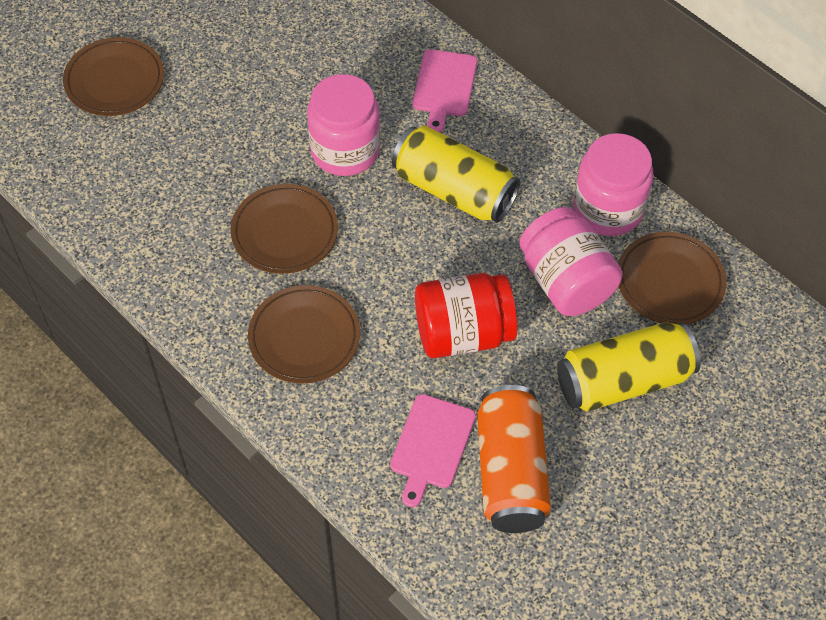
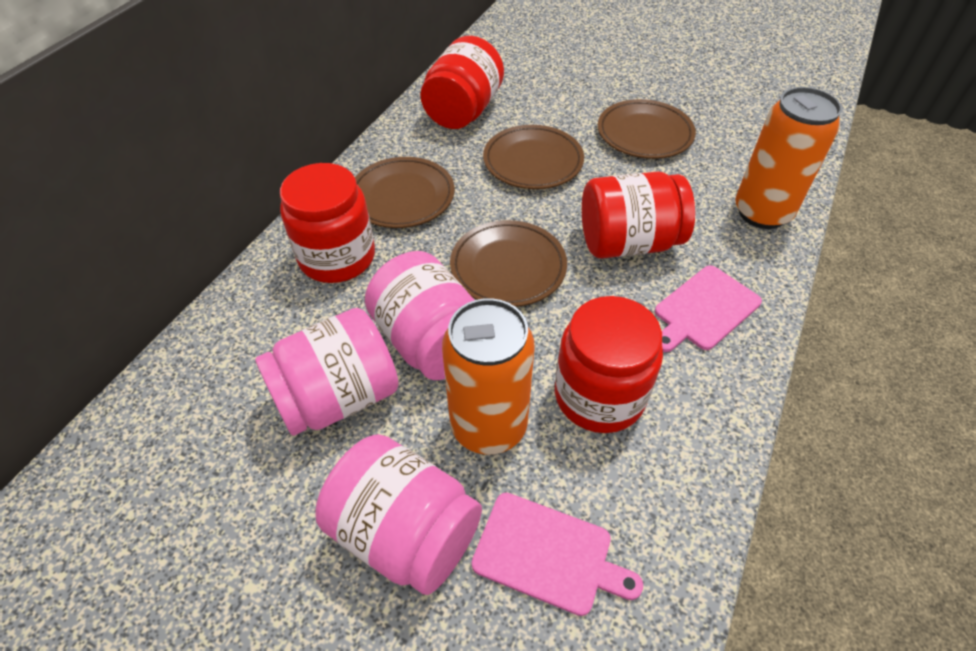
orange can: [477,385,551,533] = 1 -> [442,298,535,455] [735,87,842,229] = 2
red jar: [415,273,517,358] = 1 -> [280,163,375,283] [420,36,504,129] [555,296,663,433] [582,172,695,259] = 4
yellow can: [392,125,520,223] [557,322,701,412] = 2 -> none = 0

